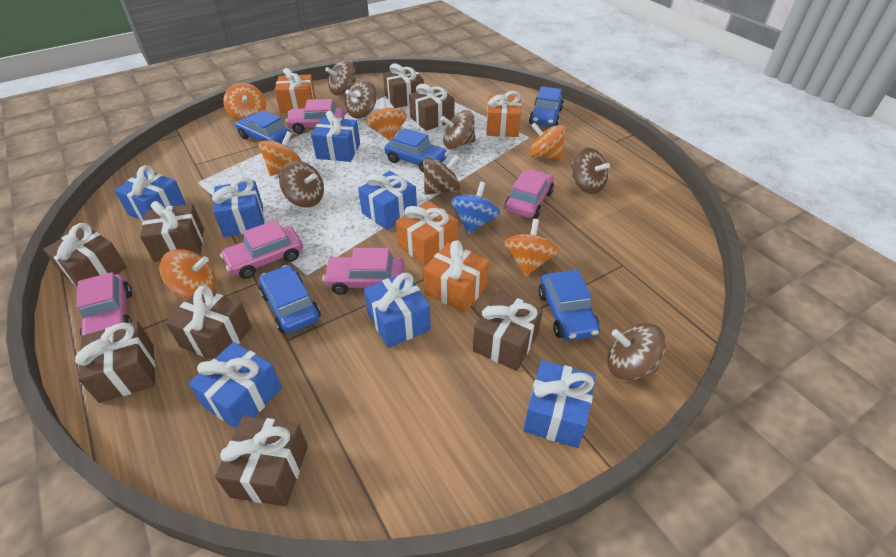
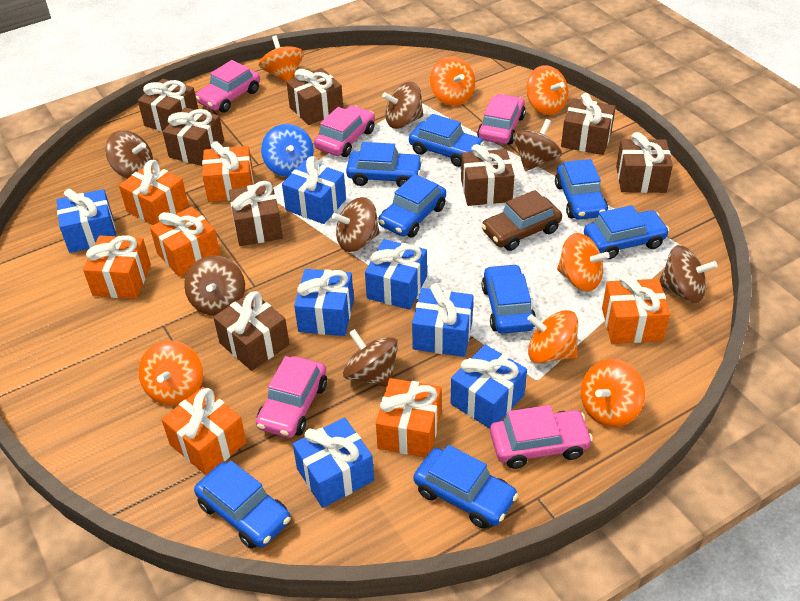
blue car: [236,110,292,144] [259,265,321,334] [384,128,448,172] [529,86,564,127] [538,270,600,341] = 5 -> [194,460,291,549] [346,142,423,187] [378,174,446,237] [409,114,484,167] [413,445,518,529] [481,264,536,334] [555,159,608,220] [584,205,669,259] = 8
brown car: none = 0 -> [481,190,562,251] = 1
orange gift: [275,68,315,113] [396,201,457,266] [423,240,489,313] [486,91,521,137] = 4 -> [83,235,151,299] [119,160,188,225] [150,206,220,277] [161,387,247,475] [202,141,254,202] [376,378,441,457] [602,274,670,344] = 7
orange spinning top: [160,249,216,299] [223,83,266,121] [258,131,302,176] [366,98,407,141] [504,219,559,276] [529,122,566,160] = 6 -> [138,340,203,406] [259,35,304,83] [430,56,475,106] [526,65,568,115] [527,310,578,364] [557,233,610,291] [581,359,645,427] = 7

